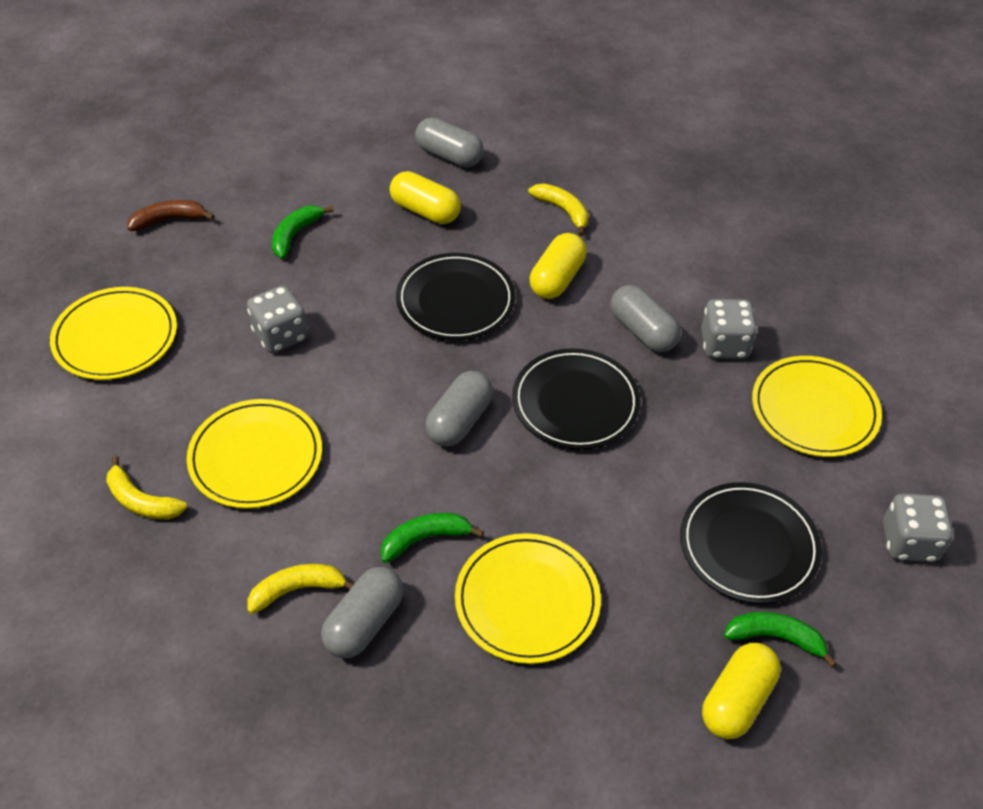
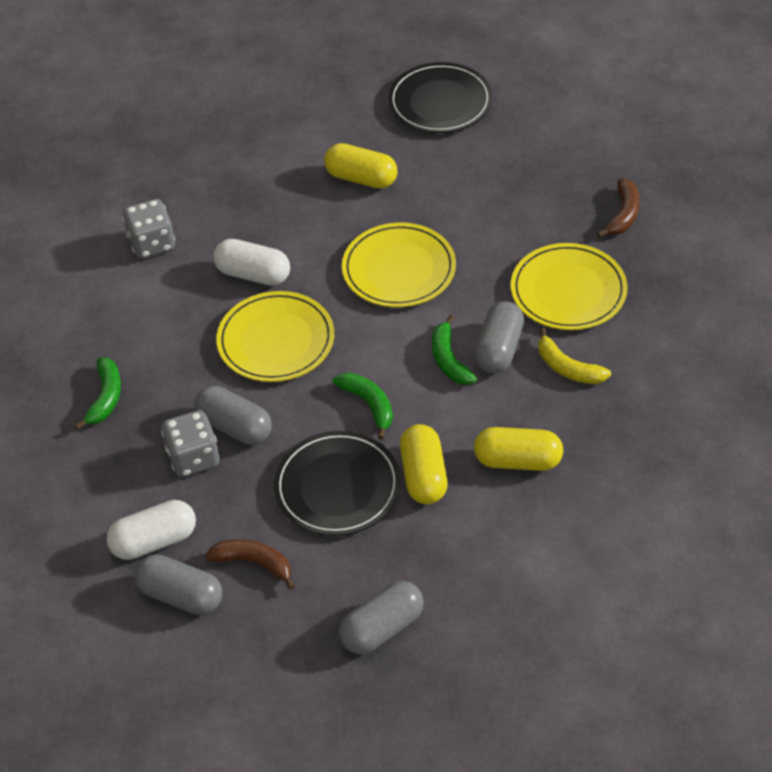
black plate: [396,253,515,340] [512,348,641,450] [680,482,822,604] = 3 -> [274,431,401,536] [388,62,493,133] = 2
brown banana: [127,200,215,231] = 1 -> [205,539,295,590] [597,178,640,237] = 2
grey dice: [247,285,308,353] [701,299,757,359] [883,493,953,562] = 3 -> [122,199,175,259] [161,410,219,477] = 2
white capsule: none = 0 -> [106,500,196,560] [213,239,290,286] = 2
yellow banana: [106,456,187,519] [247,564,354,614] [528,183,589,236] = 3 -> [538,328,611,384] = 1
yellow plate: [50,287,177,380] [187,399,322,509] [455,533,601,664] [752,356,882,457] = 4 -> [216,291,334,382] [342,223,456,307] [511,243,628,330] = 3

